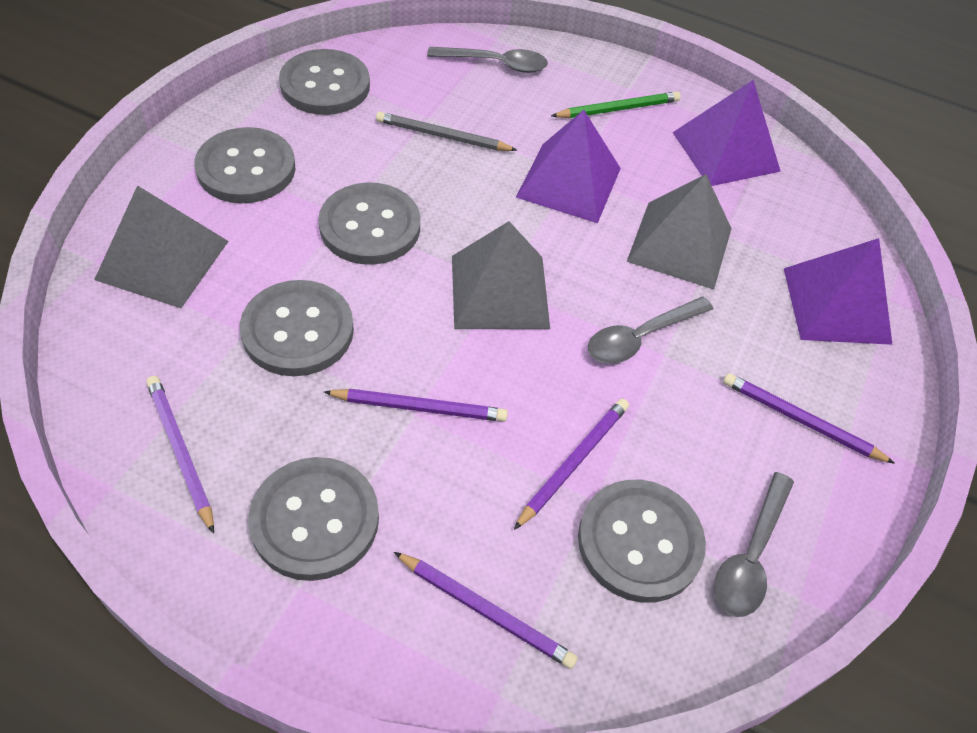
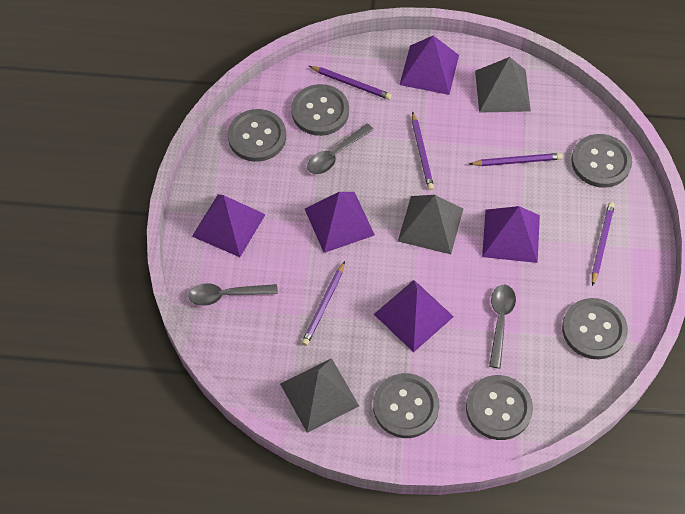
green pencil: [551,92,681,118] = 1 -> none = 0
grey pencil: [376,112,517,151] = 1 -> none = 0
purple pyramid: [516,110,621,223] [673,80,781,186] [784,238,892,345] = 3 -> [192,194,266,257] [305,192,375,253] [374,280,454,352] [400,36,459,95] [482,206,540,263] = 5

